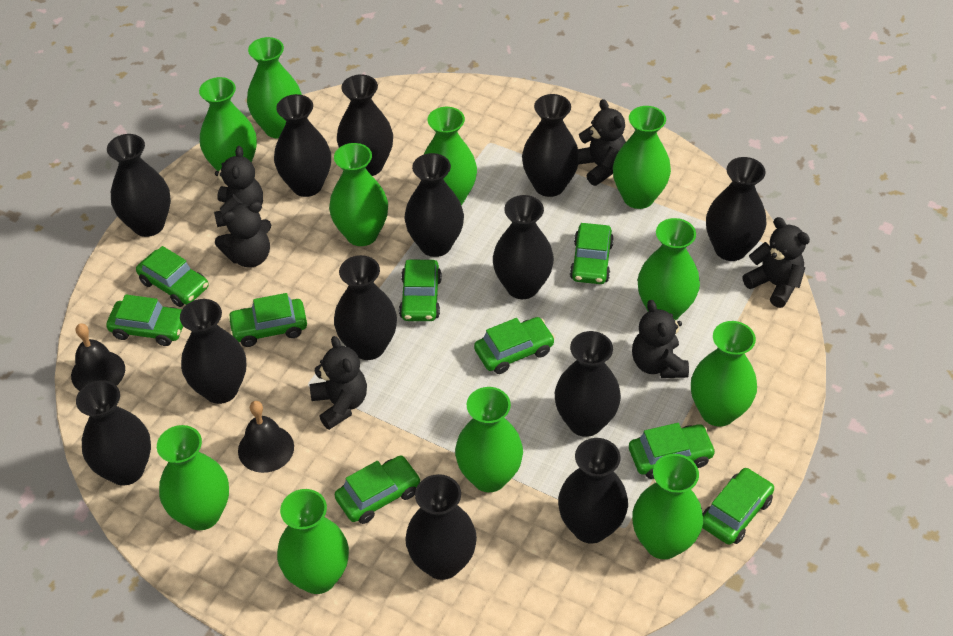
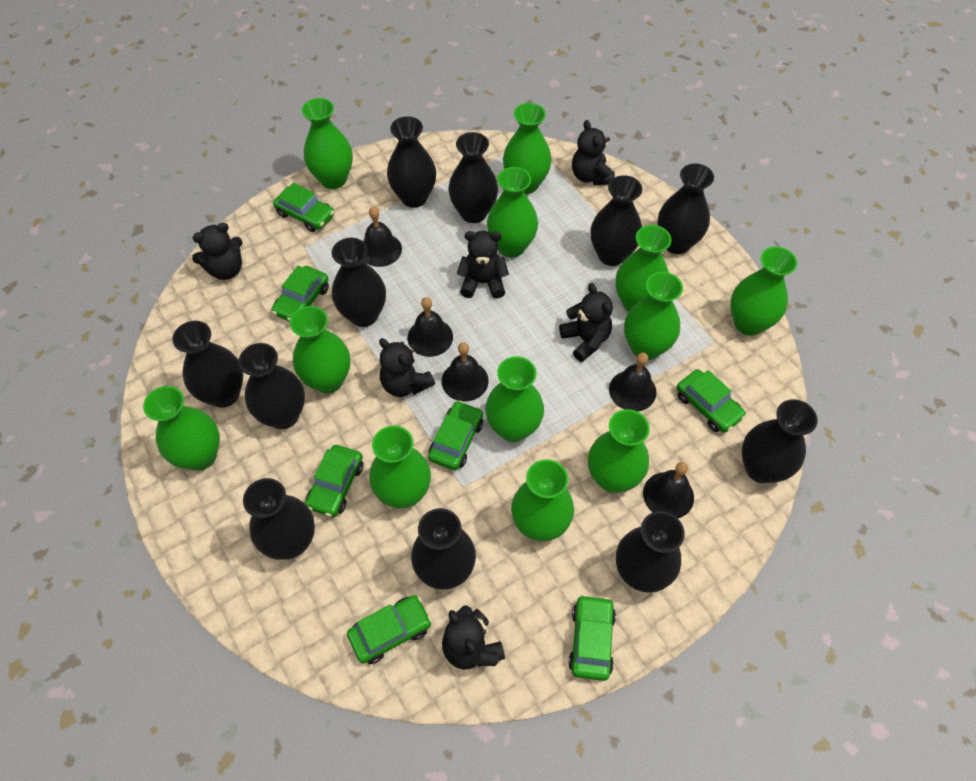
black bell: [71,323,125,391] [238,401,294,473] = 2 -> [363,207,402,267] [408,297,453,357] [442,342,489,402] [609,353,657,411] [643,462,694,518] = 5
black vase: [76,380,151,486] [107,134,171,237] [180,299,246,404] [274,94,331,197] [334,255,397,360] [337,74,393,176] [405,153,464,257] [405,474,477,580] [493,195,554,299] [522,94,579,197] [555,331,621,437] [558,438,628,544] [706,157,766,261] = 13 -> [172,321,243,408] [239,343,305,429] [243,478,315,560] [332,238,386,327] [387,116,436,208] [411,508,476,590] [448,132,498,223] [591,175,642,266] [616,511,685,593] [658,164,714,254] [742,399,818,483] = 11
green car: [106,294,183,346] [136,246,209,307] [228,293,307,347] [335,456,421,524] [399,260,442,321] [474,317,555,374] [570,223,614,284] [629,423,716,479] [702,468,774,545] = 9 -> [271,266,329,322] [273,183,334,232] [305,445,363,517] [347,595,432,664] [428,401,483,470] [568,595,616,681] [677,369,746,433] = 7
green vase: [157,425,229,530] [199,77,257,171] [247,37,302,139] [277,489,349,594] [329,143,388,246] [423,107,477,205] [455,387,523,492] [613,106,671,209] [632,454,703,559] [638,218,700,320] [691,321,757,427] = 11 -> [143,386,220,470] [290,306,350,394] [302,98,353,189] [369,426,431,508] [485,356,544,442] [487,167,538,257] [503,103,552,194] [511,459,574,542] [588,409,650,493] [616,225,671,312] [624,272,683,360] [730,247,797,336] = 12

